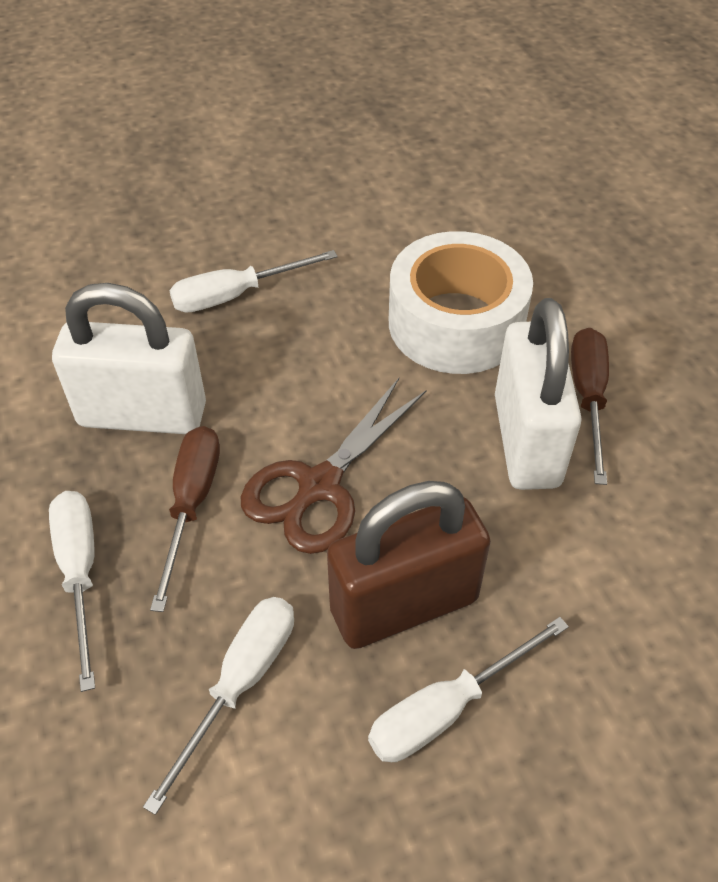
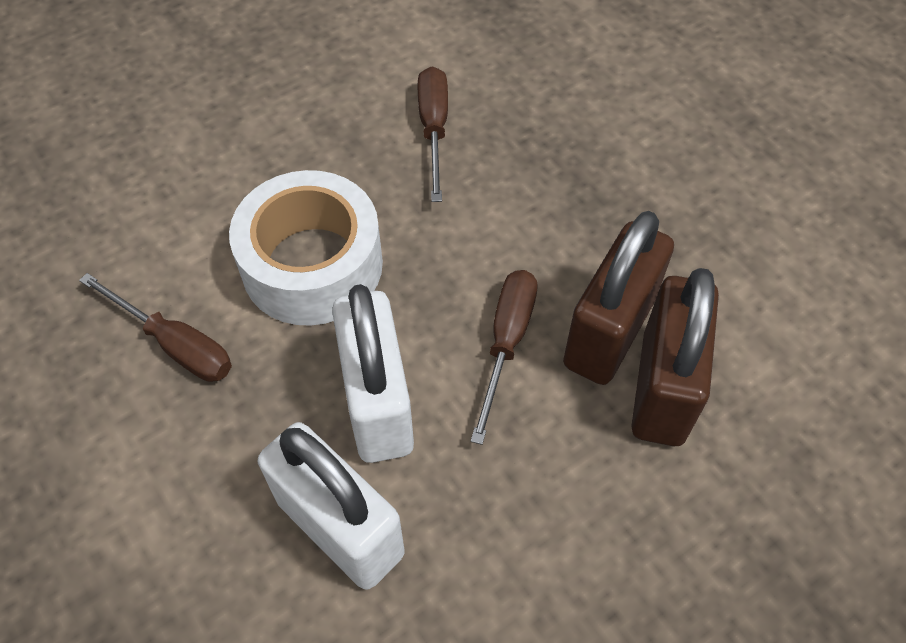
brown padlock: [327,481,491,649] = 1 -> [563,211,674,385] [631,268,719,446] = 2
brown scissors: [241,378,426,554] = 1 -> none = 0
brown screwdriver: [150,426,220,612] [571,328,609,485] = 2 -> [79,273,232,382] [418,67,448,202] [471,270,537,445] = 3
white screwdriver: [49,491,95,692] [143,597,294,815] [169,250,338,313] [368,617,569,762] = 4 -> none = 0

